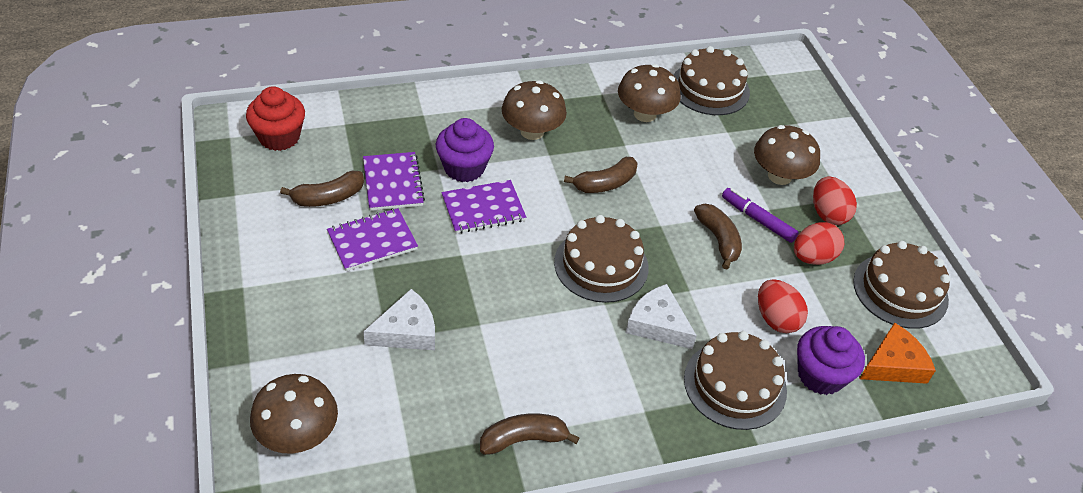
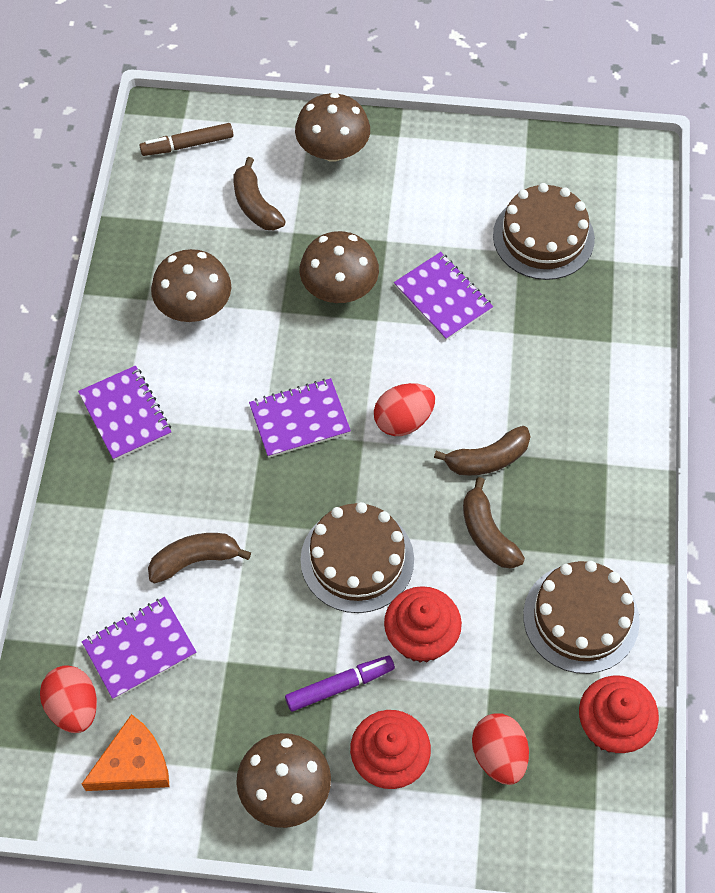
brown cake: [554,215,649,303] [673,46,750,115] [684,331,787,430] [853,241,950,329] = 4 -> [300,502,414,613] [493,183,595,280] [523,561,640,674] = 3
brown marker: none = 0 -> [140,123,233,156] = 1
purple cupcake: [436,118,494,182] [797,326,865,395] = 2 -> none = 0
purple notebook: [327,208,418,271] [363,152,425,211] [441,180,526,234] = 3 -> [78,366,172,461] [82,597,196,700] [249,378,351,458] [394,252,493,341] = 4
red cupcake: [246,86,305,151] = 1 -> [350,710,431,789] [384,586,462,663] [579,675,659,753] = 3
white cheese: [363,289,435,350] [626,284,697,349] = 2 -> none = 0

